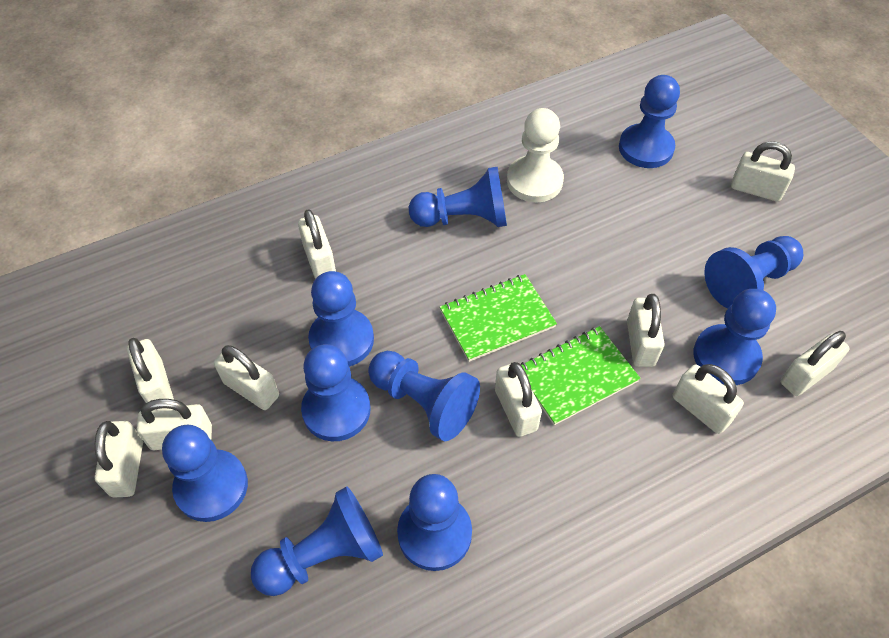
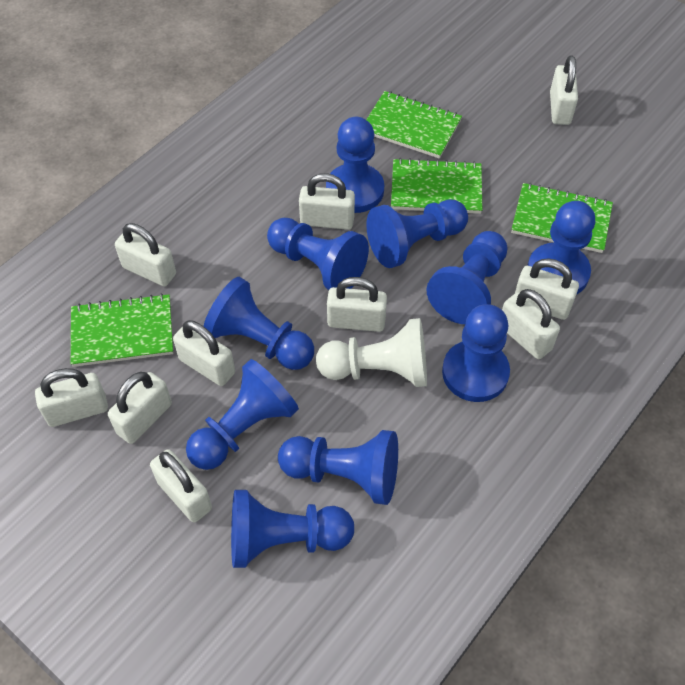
green notebook: [440,274,557,362] [521,326,641,425] = 2 -> [71,294,173,367] [366,91,462,159] [391,158,482,214] [511,183,613,253] = 4

